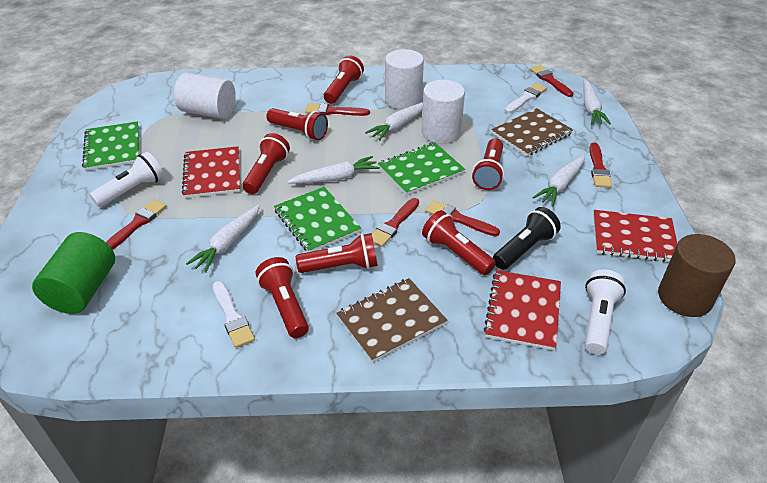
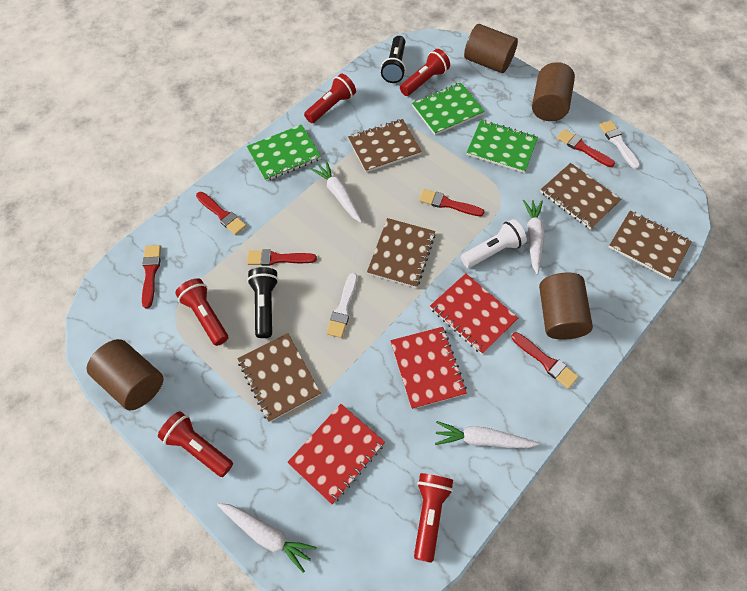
black flashlight: [493,207,561,270] = 1 -> [247,267,279,338] [381,36,406,83] = 2
brown cylinder: [658,234,735,317] = 1 -> [87,339,164,410] [464,24,518,73] [532,62,575,121] [539,273,593,340] = 4
brown notebook: [336,278,447,362] [491,108,573,156] = 2 -> [237,333,321,422] [348,119,422,172] [367,218,436,288] [540,163,621,230] [609,210,692,280] = 5
green cylinder: [32,232,115,314] = 1 -> none = 0
red flashlight: [242,133,290,194] [256,257,309,338] [266,108,328,140] [296,233,378,273] [324,55,364,104] [422,210,496,275] [472,139,504,190] = 7 -> [158,411,233,477] [175,278,228,346] [304,73,356,123] [400,49,450,96] [414,473,453,563] = 5
white carrot: [186,205,260,273] [287,156,380,184] [365,102,423,141] [532,154,585,207] [583,80,611,125] = 5 -> [217,503,317,573] [311,161,362,223] [435,421,539,448] [523,200,544,275] = 4
white cylinder: [174,73,236,119] [385,49,424,109] [422,80,465,144] = 3 -> none = 0
white flashlight: [89,152,164,207] [585,270,626,354] = 2 -> [461,219,527,268] = 1

